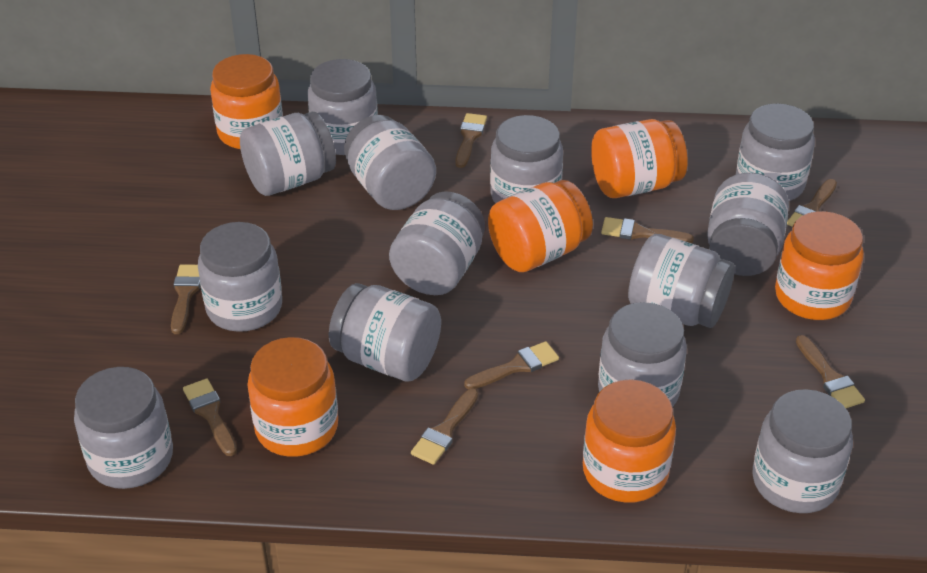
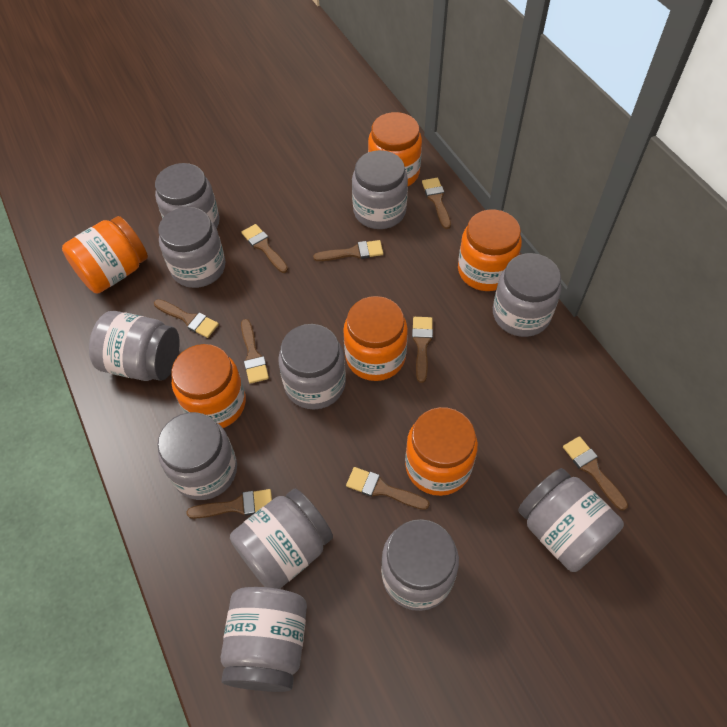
brown brush: [171,264,200,334] [183,378,237,456] [411,388,479,465] [456,113,487,168] [464,341,559,389] [601,217,694,243] [787,179,837,227] [796,335,865,408] = 8 -> [154,299,219,338] [187,489,272,519] [241,224,288,273] [241,319,269,384] [313,240,383,261] [346,467,430,510] [412,317,433,383] [422,178,451,229] [563,436,628,511] = 9
grey jar: [74,367,173,489] [198,222,282,332] [240,112,336,196] [307,59,378,155] [329,283,441,382] [344,115,436,210] [389,191,485,295] [490,115,563,204] [598,302,687,407] [628,234,735,328] [707,173,789,276] [736,103,815,201] [752,389,853,513] = 13 -> [89,311,180,381] [155,163,220,229] [157,412,237,500] [158,207,225,288] [221,587,307,692] [230,489,333,589] [278,324,346,409] [352,150,408,229] [381,519,459,611] [493,253,561,337] [518,468,624,572] = 11

